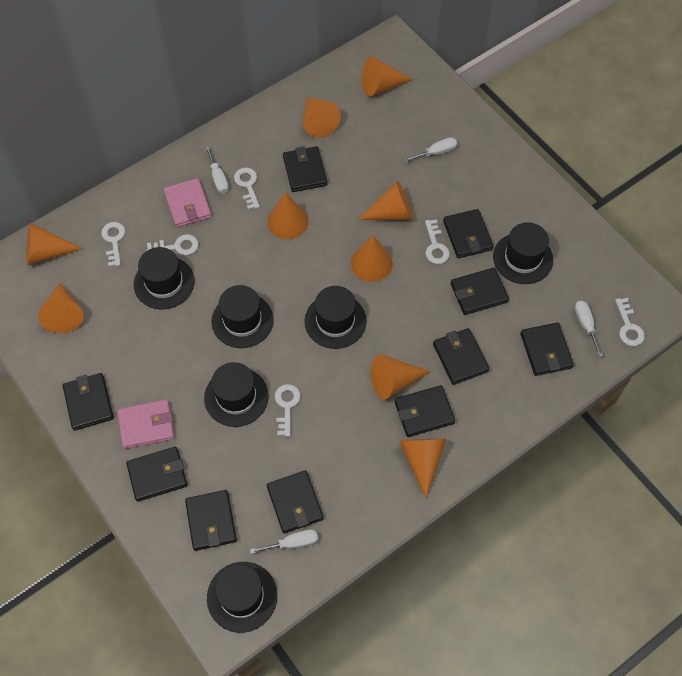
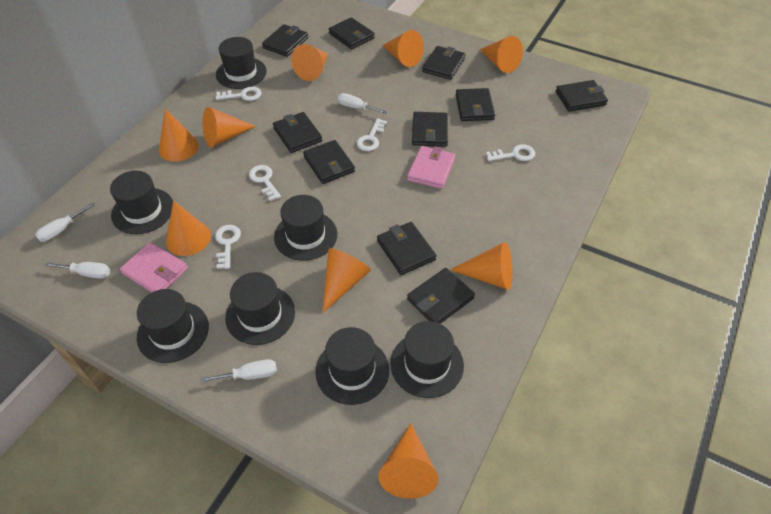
black hat: [134,247,195,309] [204,362,269,427] [207,562,277,633] [211,285,273,348] [305,286,367,349] [493,222,553,284] = 6 -> [110,171,173,234] [137,289,209,363] [216,37,267,89] [225,272,295,345] [274,195,337,261] [315,327,389,405] [390,321,464,398] = 7
white key: [101,222,125,266] [146,234,198,255] [234,168,260,210] [275,384,300,437] [425,219,450,264] [615,298,645,346] = 6 -> [215,225,241,269] [216,87,262,101] [249,165,281,201] [357,118,387,151] [486,144,535,161] = 5

